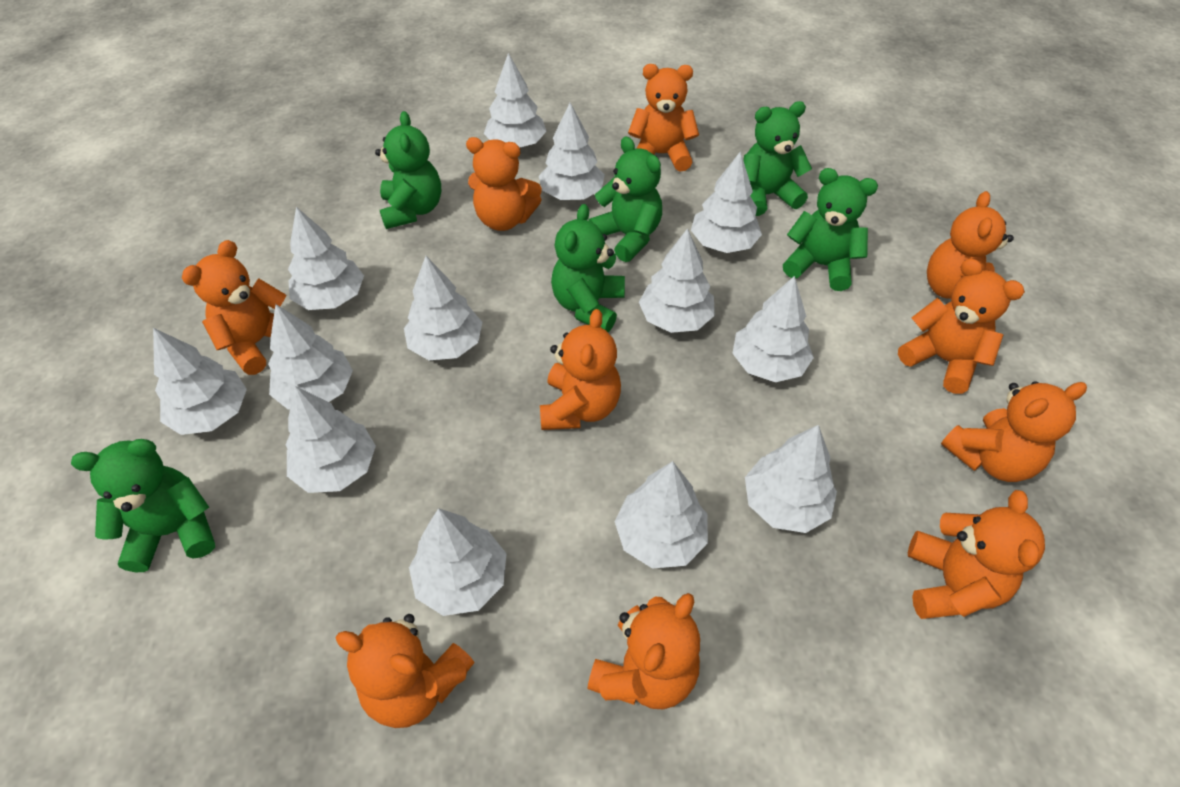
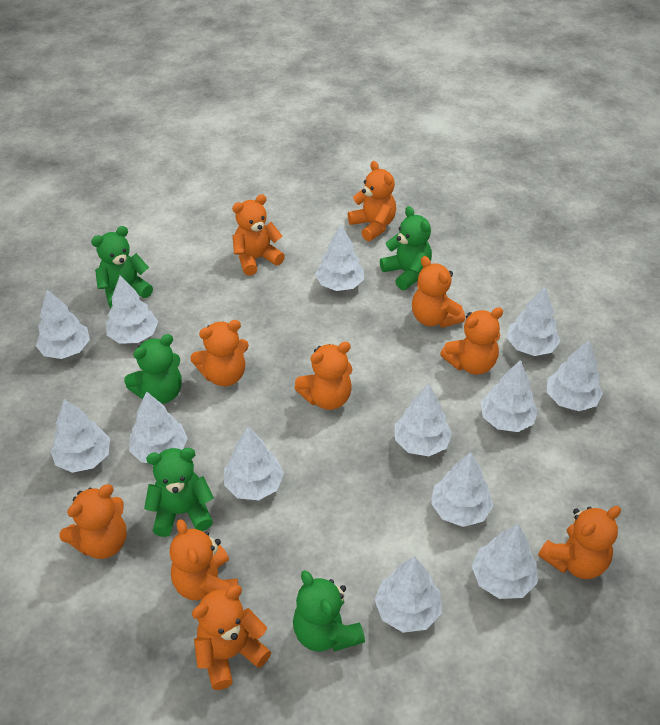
green teddy bear: [71,439,215,572] [375,111,441,229] [551,204,625,332] [588,136,662,262] [743,101,812,216] [783,168,878,291] = 6 -> [91,226,153,308] [124,334,182,404] [144,448,214,537] [293,570,365,652] [380,206,432,290] = 5

